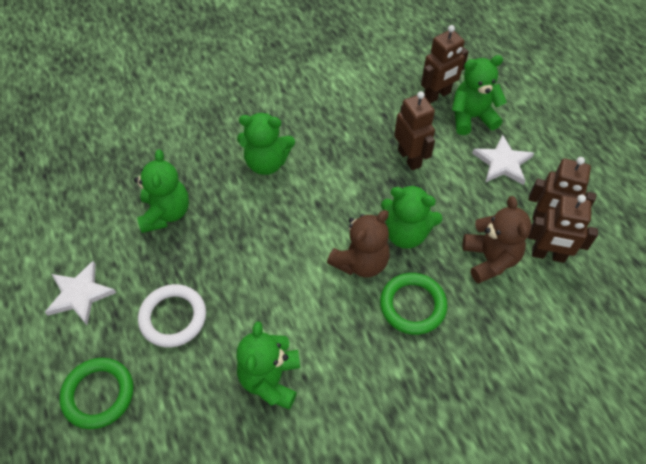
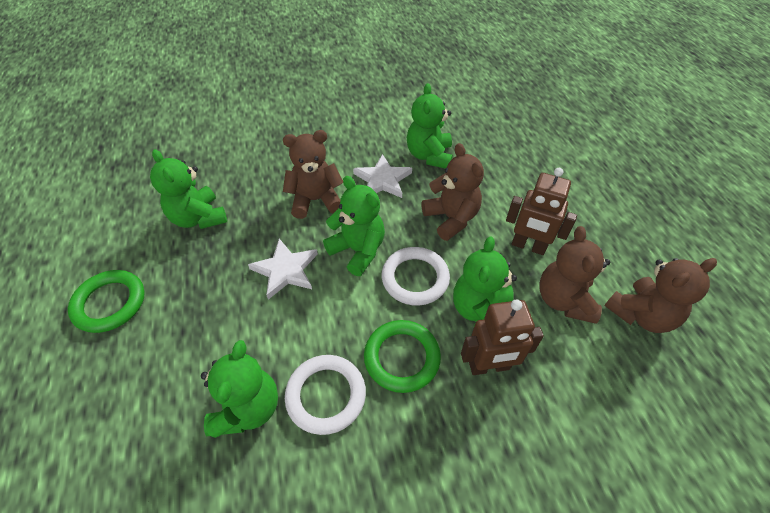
brown robot: [394,91,435,170] [421,25,469,103] [528,157,596,220] [528,194,598,263] = 4 -> [461,299,544,375] [506,168,577,255] = 2
brown teddy bear: [327,210,390,278] [463,196,532,284] = 2 -> [283,130,343,219] [422,143,484,241] [539,226,610,324] [604,258,717,333] = 4
white ring: [138,284,206,348] = 1 -> [285,355,366,435] [382,247,450,306] = 2

